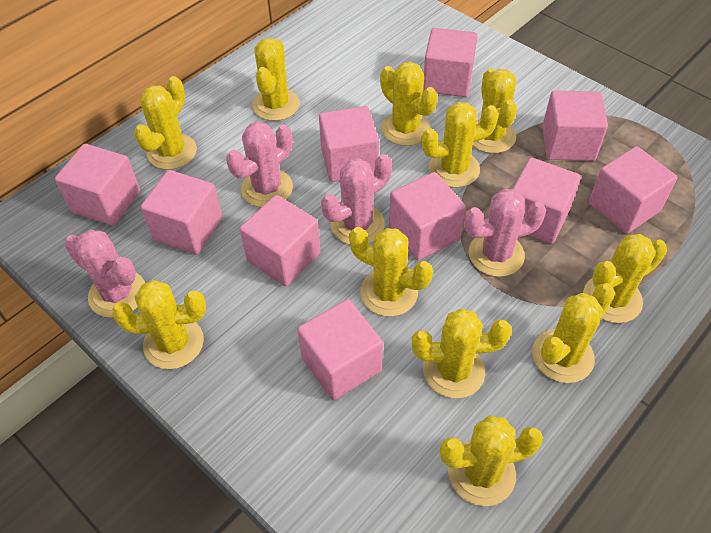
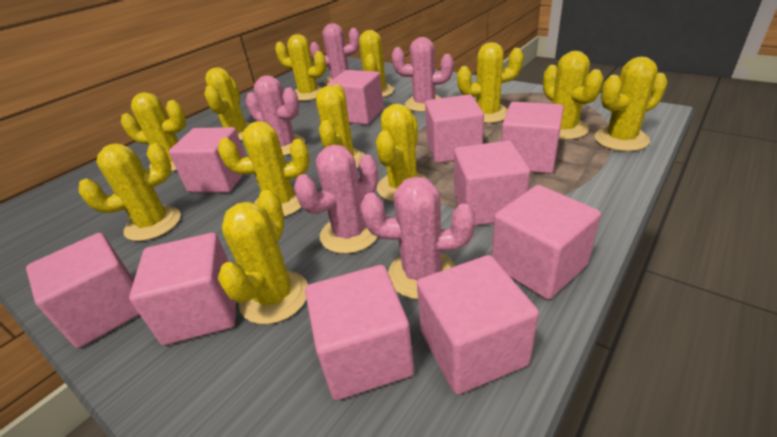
pink cactus: [65,230,145,318] [226,122,293,207] [321,154,392,245] [464,189,546,277] = 4 -> [246,75,305,156] [294,145,378,254] [310,23,360,86] [360,177,475,299] [392,37,453,112] = 5
yellow cactus: [112,280,206,369] [134,76,197,170] [252,38,300,121] [349,227,433,317] [380,62,438,146] [412,308,512,398] [421,102,499,188] [440,415,543,506] [472,68,517,153] [532,283,615,383] [583,234,667,323] = 11 -> [79,143,181,241] [121,92,186,172] [204,67,251,141] [218,121,309,217] [218,190,308,324] [275,34,326,101] [316,84,365,168] [359,30,394,97] [376,104,427,202] [457,42,524,123] [543,51,604,140] [594,57,668,151] = 12

